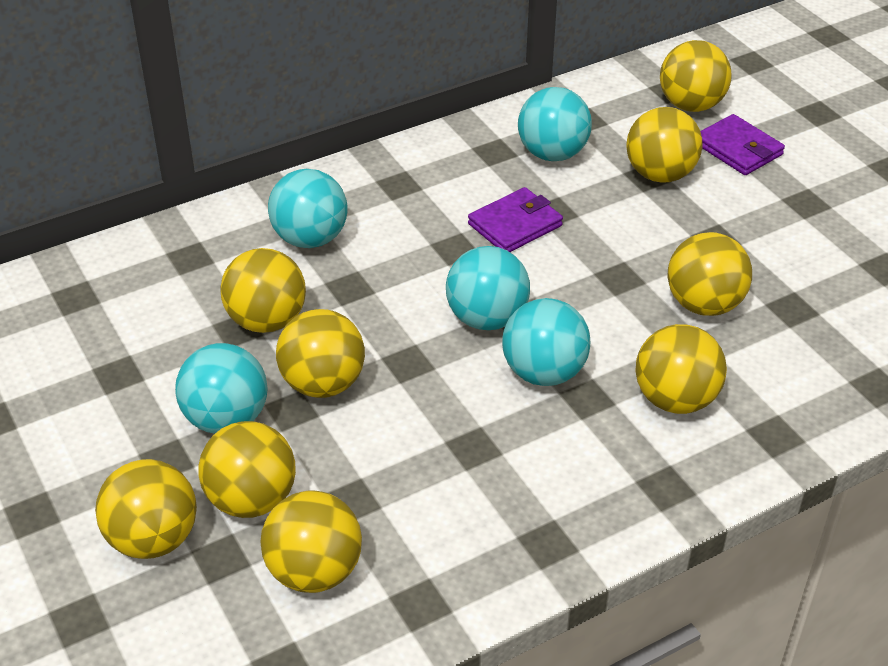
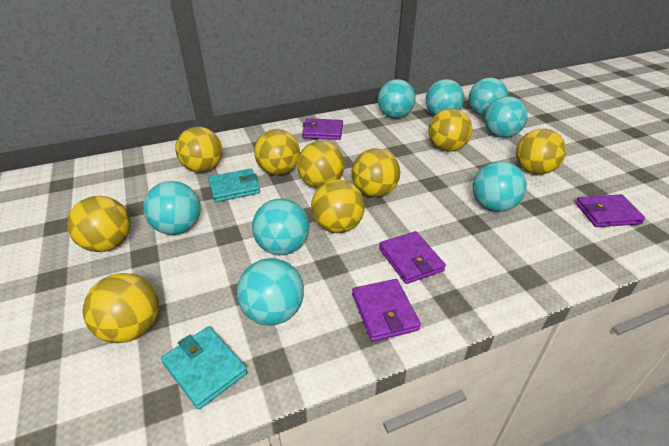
purple wallet: [468,187,563,252] [700,114,785,175] = 2 -> [302,118,343,140] [352,279,421,342] [379,231,446,284] [575,194,645,227] = 4
turquoise ball: [175,343,268,434] [268,169,348,248] [446,246,530,330] [502,298,590,386] [518,87,592,161] = 5 -> [143,181,201,235] [237,258,304,326] [252,199,309,255] [378,79,416,118] [426,79,464,116] [469,78,508,116] [473,161,527,212] [484,96,528,138] = 8
turquoise wallet: none = 0 -> [161,326,247,410] [208,168,260,202] = 2

